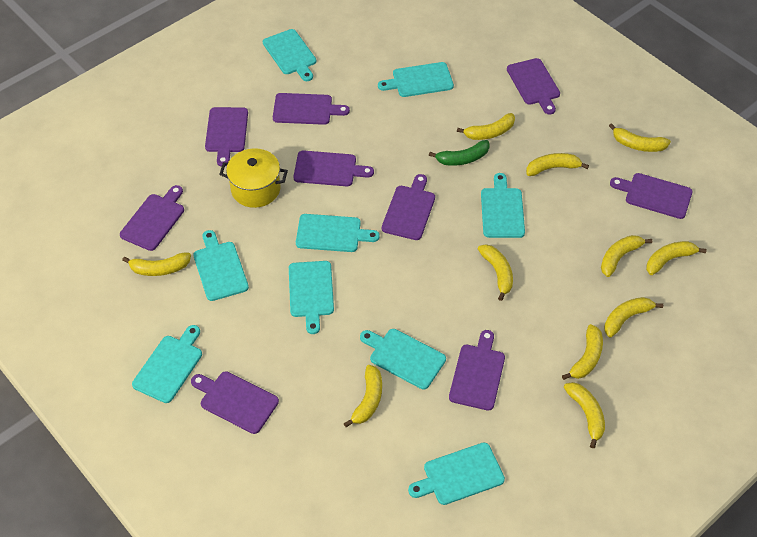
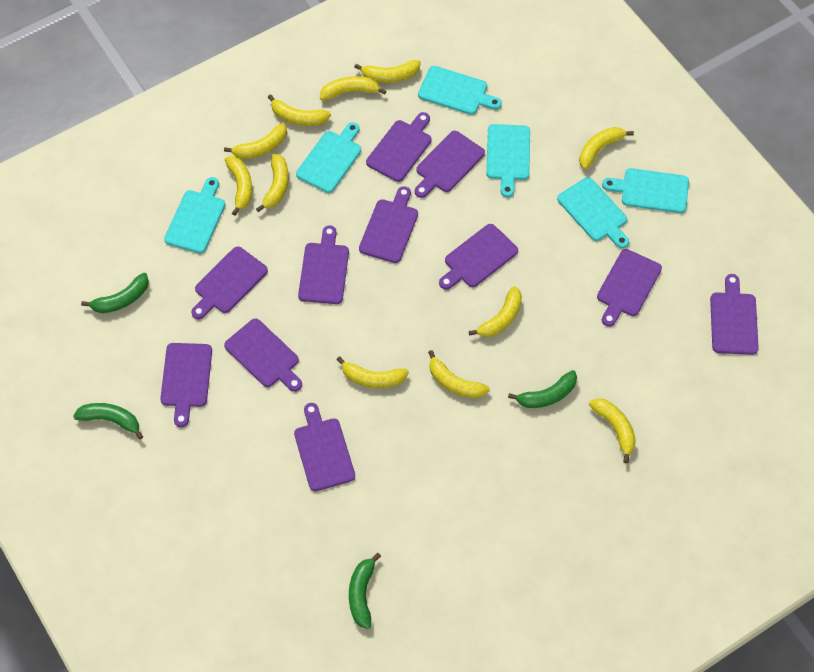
green banana: [429,140,490,166] = 1 -> [73,403,143,440] [81,273,149,313] [349,553,381,629] [508,370,577,408] = 4
purple cutting board: [120,185,184,251] [191,371,279,434] [205,107,248,167] [273,93,350,125] [293,151,374,186] [382,174,435,240] [449,330,505,411] [507,58,560,115] [610,173,693,219] = 9 -> [160,343,212,427] [191,247,268,319] [224,318,302,392] [294,403,355,491] [298,225,349,304] [359,186,418,263] [366,112,432,182] [415,131,485,198] [439,224,518,290] [597,249,662,327] [710,274,759,355] = 11
turquoise cutting board: [132,325,202,403] [193,230,249,301] [263,29,316,81] [289,261,334,334] [296,214,380,252] [360,329,446,389] [378,62,454,97] [408,443,505,505] [481,173,525,238] = 9 -> [164,177,226,254] [296,122,361,193] [418,66,502,115] [486,124,530,197] [557,177,629,248] [602,168,689,213] = 6
yellow pot: [219,148,288,208] = 1 -> none = 0

